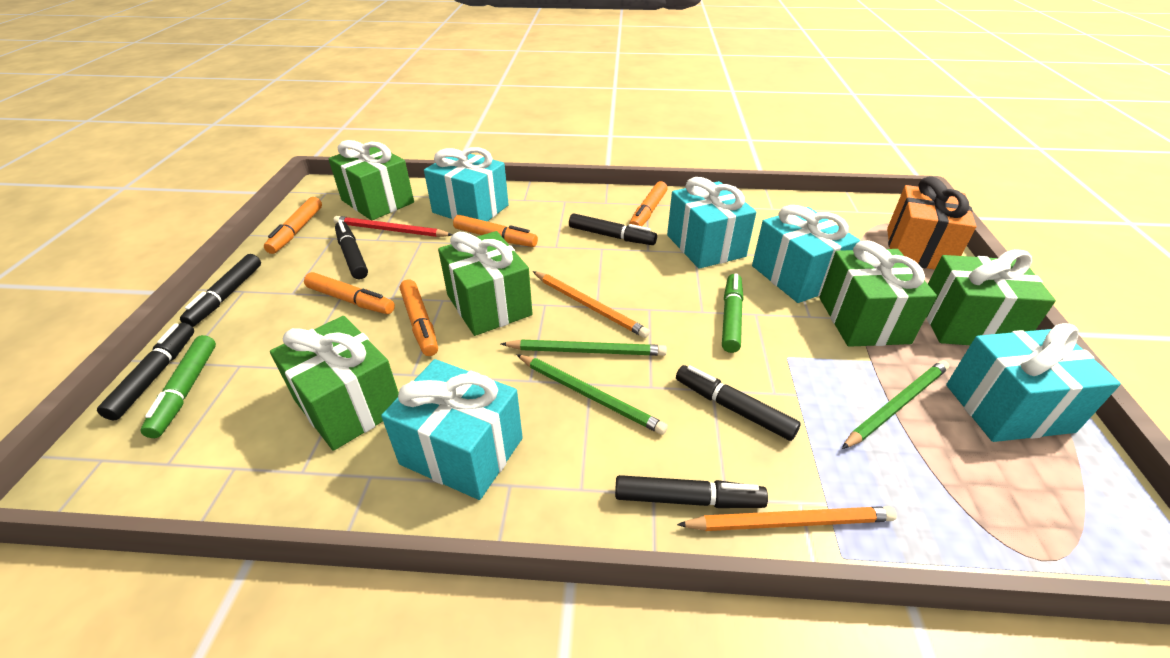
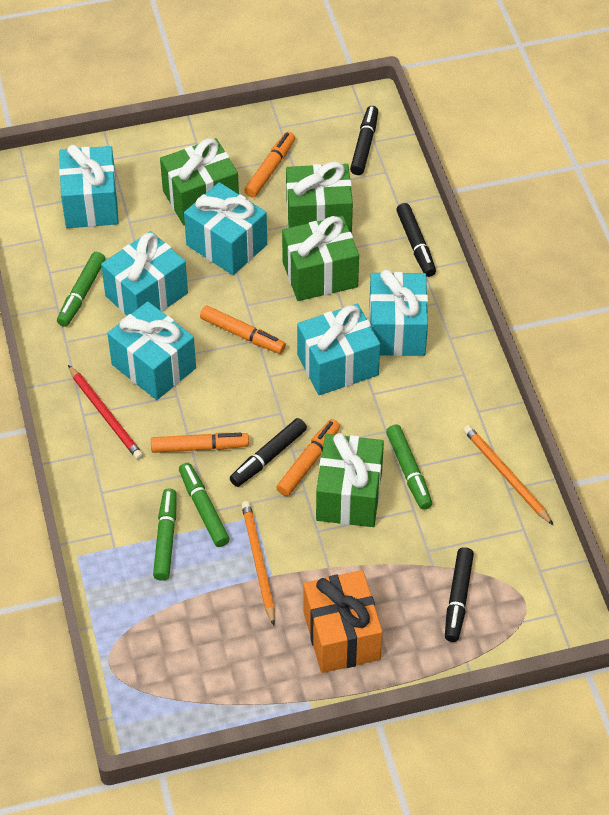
black marker: [97,323,194,420] [180,254,261,327] [335,220,368,279] [569,213,657,245] [615,475,768,508] [676,365,801,441] = 6 -> [230,418,307,487] [350,106,378,175] [396,203,436,277] [445,547,474,642] = 4
green gift: [270,316,399,451] [328,140,414,220] [438,231,533,336] [819,240,937,347] [926,249,1056,345] = 5 -> [160,138,239,225] [282,216,359,301] [286,162,353,233] [316,433,384,527] = 4
green marker: [141,335,216,438] [722,273,743,353] = 2 -> [57,252,105,327] [153,488,177,581] [179,463,230,547] [386,425,432,510] = 4
green pencil: [501,340,667,356] [516,354,668,435] [842,360,949,449] = 3 -> none = 0
orange marker: [264,197,322,254] [304,272,395,314] [400,279,438,356] [453,215,538,247] [629,181,668,226] = 5 -> [151,433,249,453] [200,305,286,354] [244,132,295,198] [276,419,340,496] = 4
turquoise gift: [381,359,523,500] [424,147,509,222] [667,177,757,269] [752,205,860,303] [946,323,1121,442] = 5 -> [59,144,119,228] [101,231,188,316] [107,301,196,400] [184,182,267,275] [297,304,380,395] [369,270,428,356] = 6

